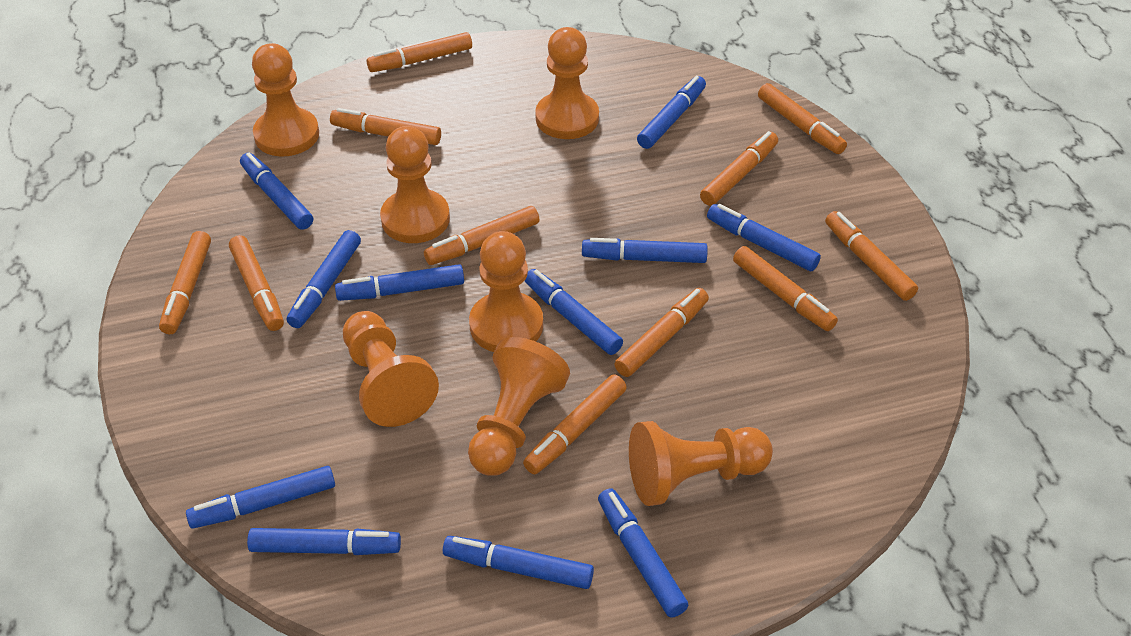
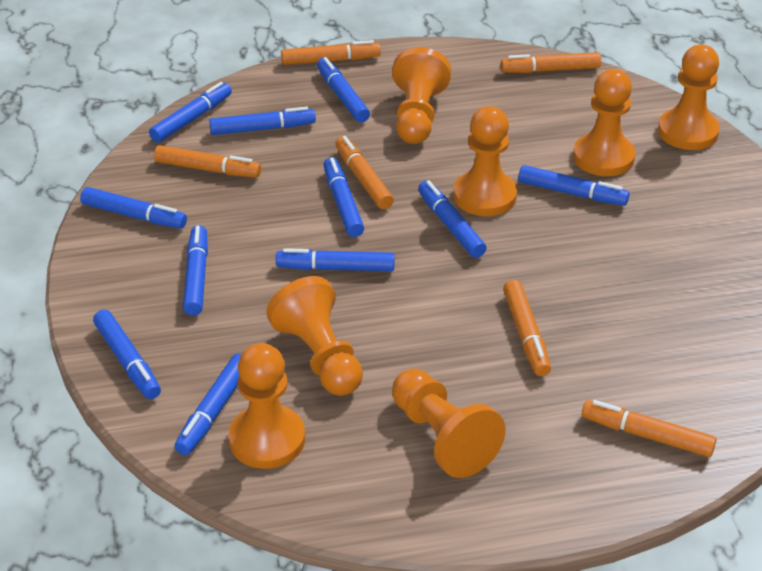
orange marker: [159,231,211,334] [229,235,284,331] [330,108,441,145] [367,32,472,72] [424,206,540,265] [523,374,627,474] [615,288,709,377] [700,131,778,206] [733,246,838,331] [758,83,847,154] [825,211,918,301] = 11 -> [154,145,261,178] [281,40,381,65] [335,136,394,209] [501,52,601,73] [503,280,551,376] [582,400,717,457] = 6

